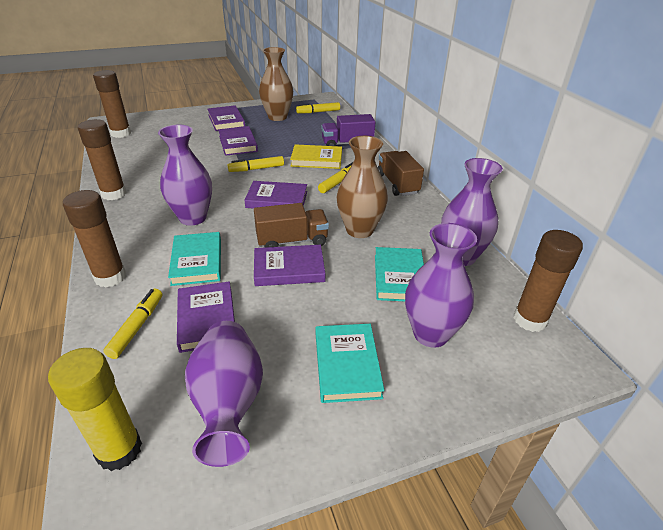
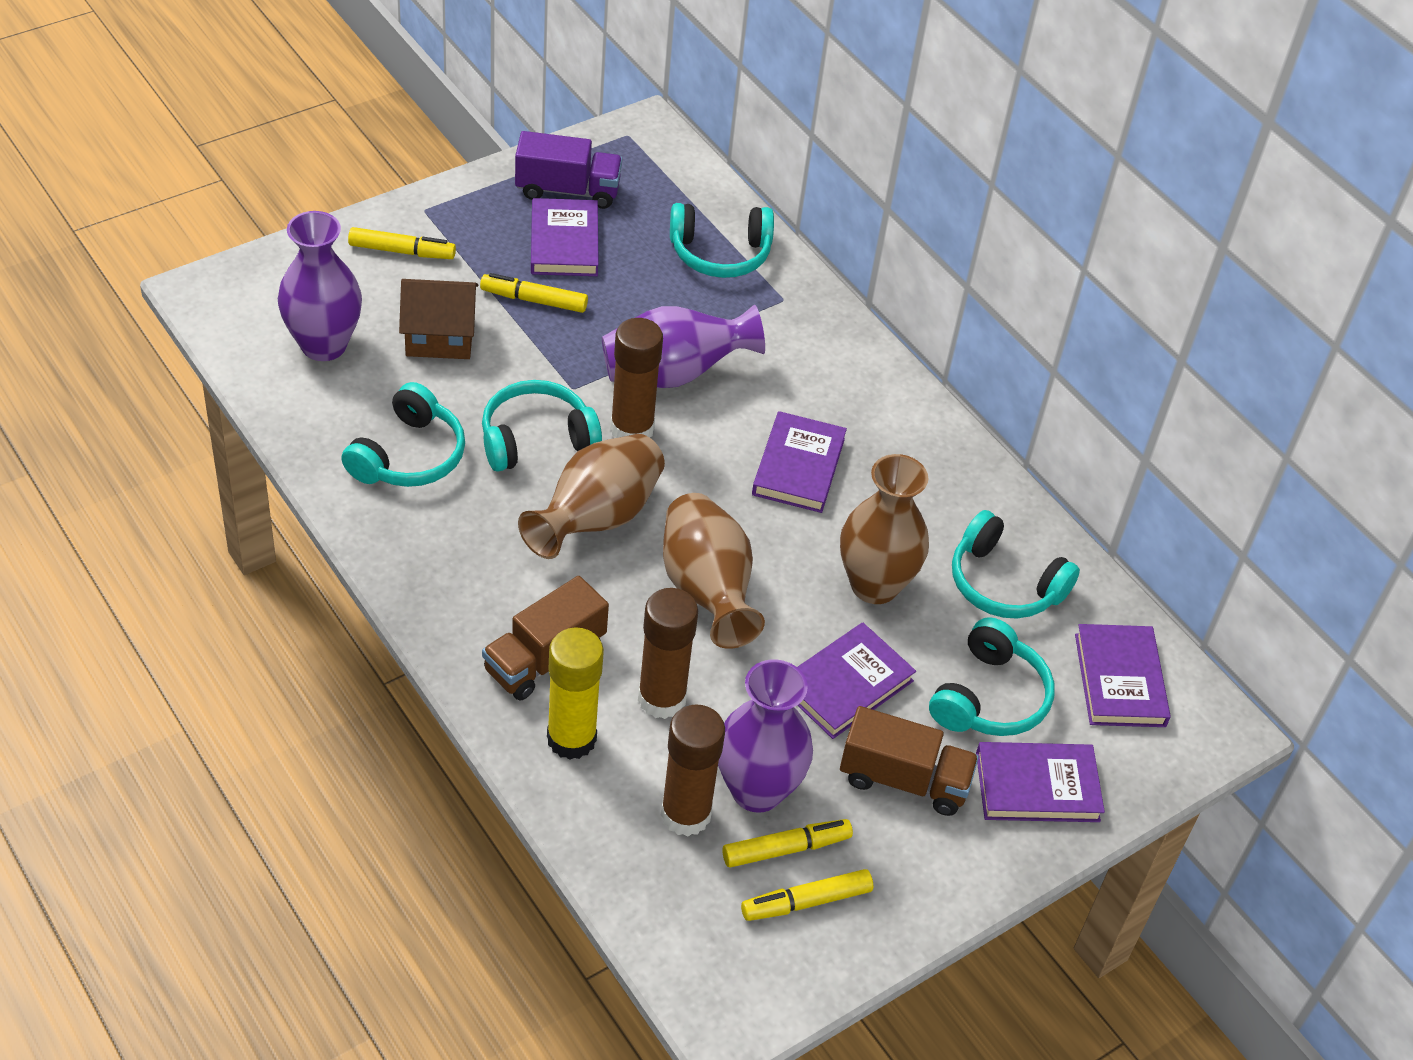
brown glue stick: [63,190,126,287] [78,119,126,200] [93,70,131,138] [513,230,583,332] = 4 -> [610,318,663,438] [638,588,698,719] [661,704,725,837] = 3
brown house: none = 0 -> [399,279,478,359] = 1
brown vase: [259,47,293,121] [337,136,388,238] = 2 -> [518,434,665,559] [663,493,765,649] [840,454,929,604] = 3
purple vase: [158,124,212,226] [185,321,263,467] [405,223,477,348] [441,158,503,266] = 4 -> [278,211,362,361] [602,304,765,388] [718,659,813,813] = 3
turquoise book: [168,232,221,286] [316,324,385,403] [375,247,424,301] = 3 -> none = 0
turquoise headphones: none = 0 -> [341,382,465,487] [482,380,602,472] [670,203,774,278] [929,617,1054,736] [952,510,1080,619] = 5
yellow book: [290,144,342,169] = 1 -> none = 0

